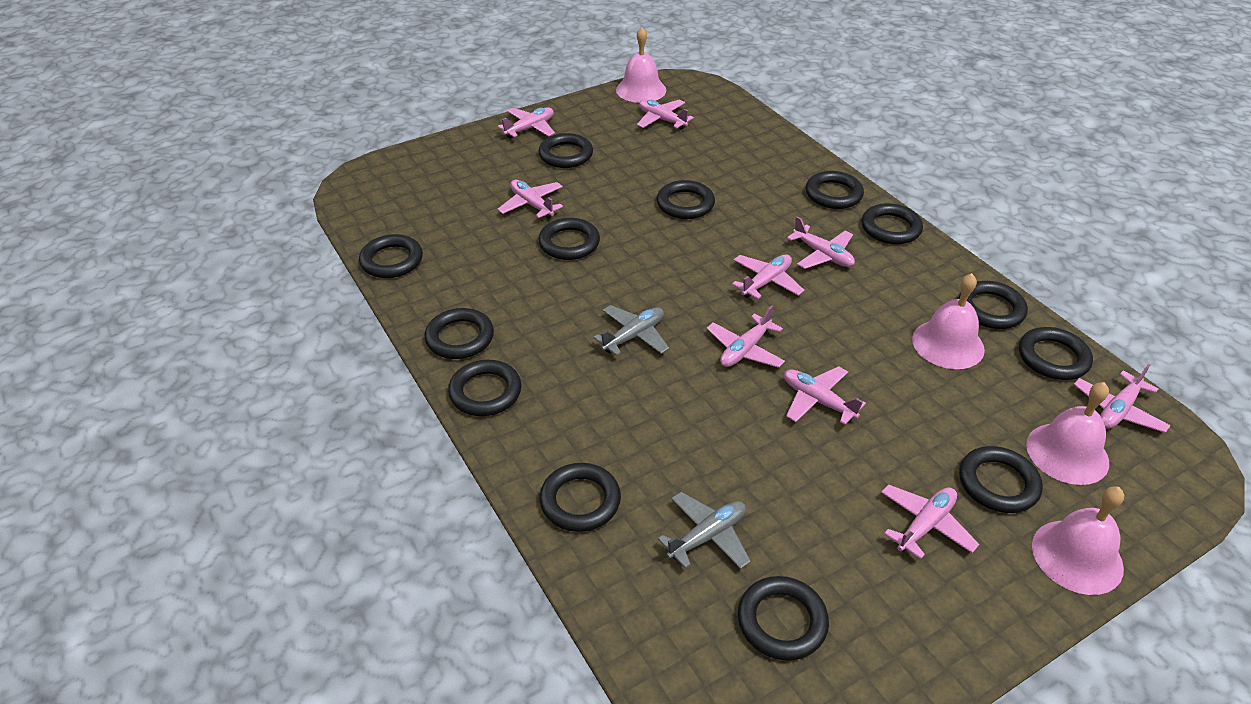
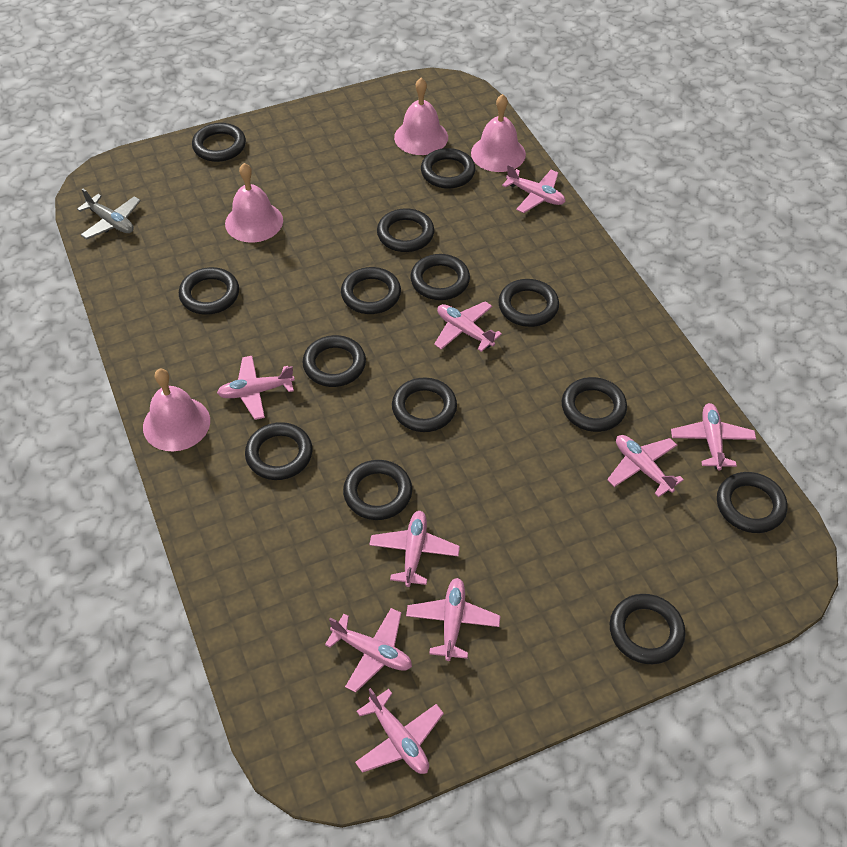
black ring: [359,234,423,278] [424,308,494,359] [448,360,522,416] [538,133,593,168] [538,218,600,260] [539,463,621,532] [657,180,715,219] [738,576,829,661] [806,171,864,209] [861,203,923,244] [958,281,1028,329] [959,446,1043,513] [1019,327,1093,380] = 13 -> [179,267,239,315] [192,123,246,162] [245,422,312,480] [303,335,366,387] [341,267,401,314] [343,460,412,520] [377,208,434,252] [392,377,457,432] [410,254,470,300] [421,148,475,189] [498,279,559,327] [562,377,627,432] [610,594,685,664] [717,472,787,533] = 14
grey plane: [593,305,669,356] [658,492,751,569] = 2 -> [77,188,141,240] = 1

